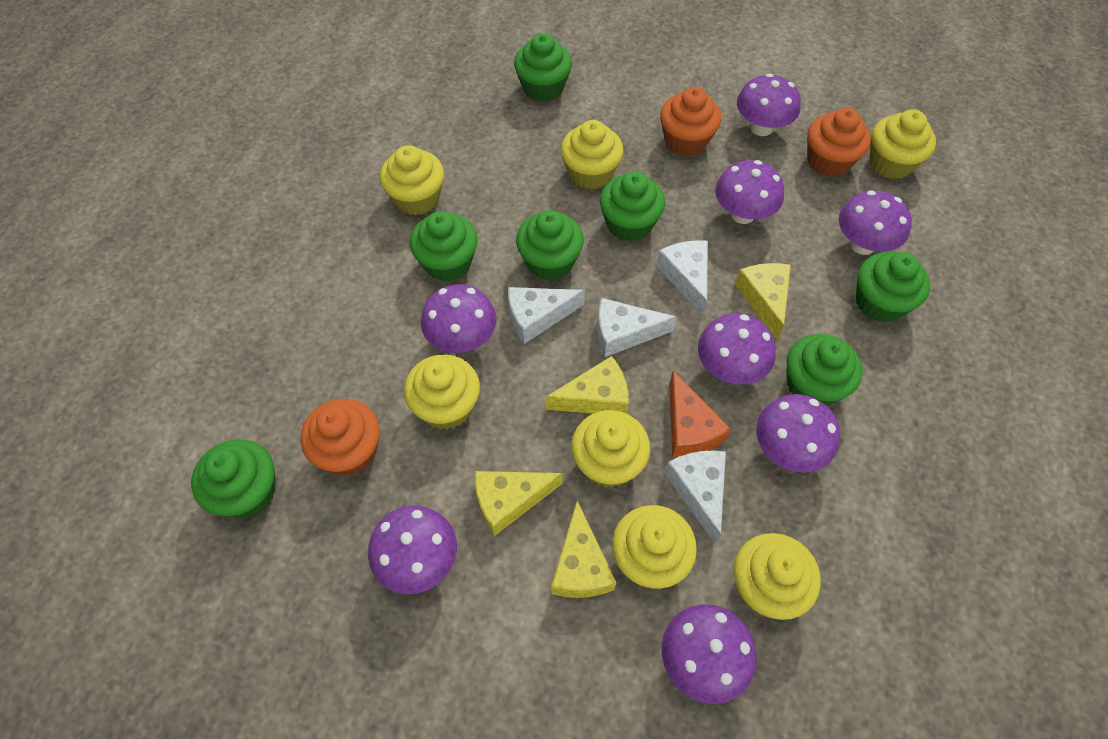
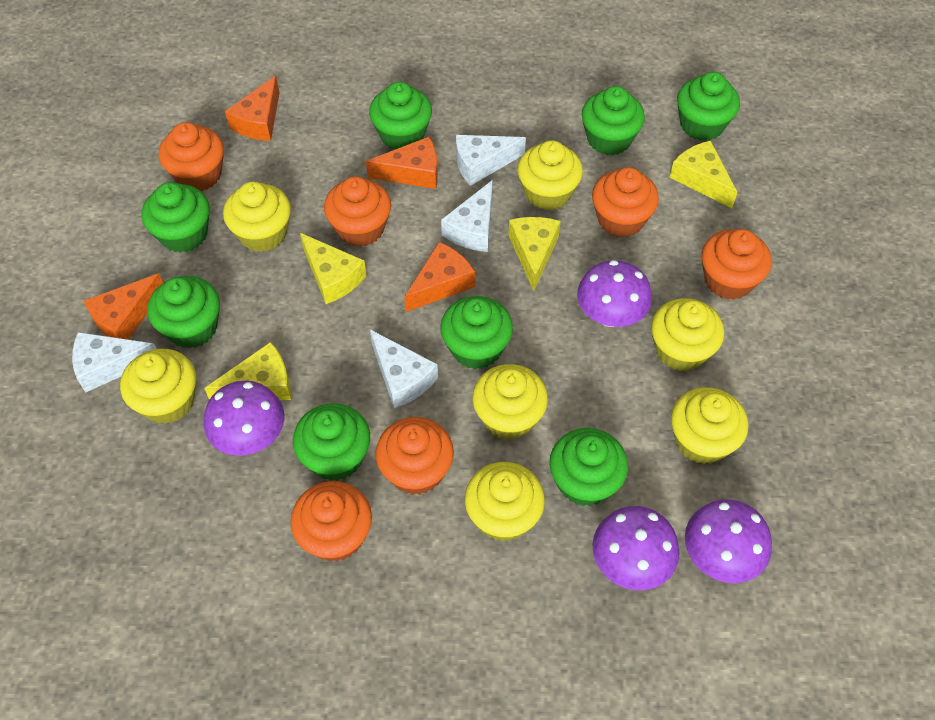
green cupcake: [191,439,276,518] [410,211,478,282] [514,33,572,102] [516,210,584,281] [600,172,665,242] [786,334,863,406] [856,252,930,323] = 7 -> [142,182,210,253] [148,276,220,348] [293,403,370,481] [369,82,432,150] [440,296,513,369] [549,428,628,506] [582,86,645,155] [677,72,740,141] = 8
orange cheese: [669,371,731,457] = 1 -> [84,273,163,340] [225,76,280,141] [366,137,438,189] [404,242,475,312] = 4
orange cupcake: [300,399,380,476] [660,87,721,156] [807,108,871,177] = 3 -> [159,122,224,191] [290,481,372,562] [324,176,391,247] [375,417,454,495] [592,167,659,238] [702,229,772,300] = 6
purple mushroom: [368,506,457,594] [421,284,497,353] [662,605,757,704] [698,313,776,385] [715,160,784,224] [737,73,801,136] [756,394,840,473] [838,190,912,255] = 8 -> [204,381,285,456] [577,260,652,327] [592,506,680,590] [685,499,772,583] = 4

